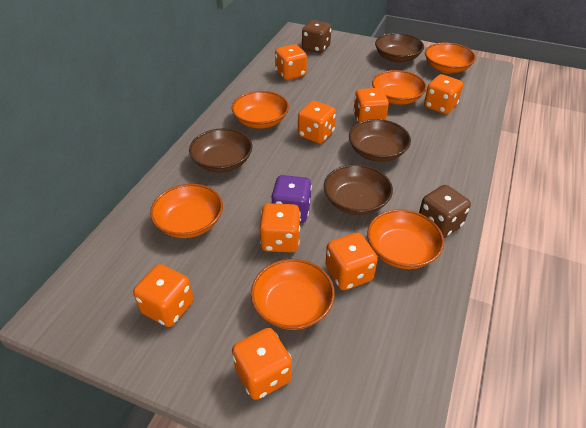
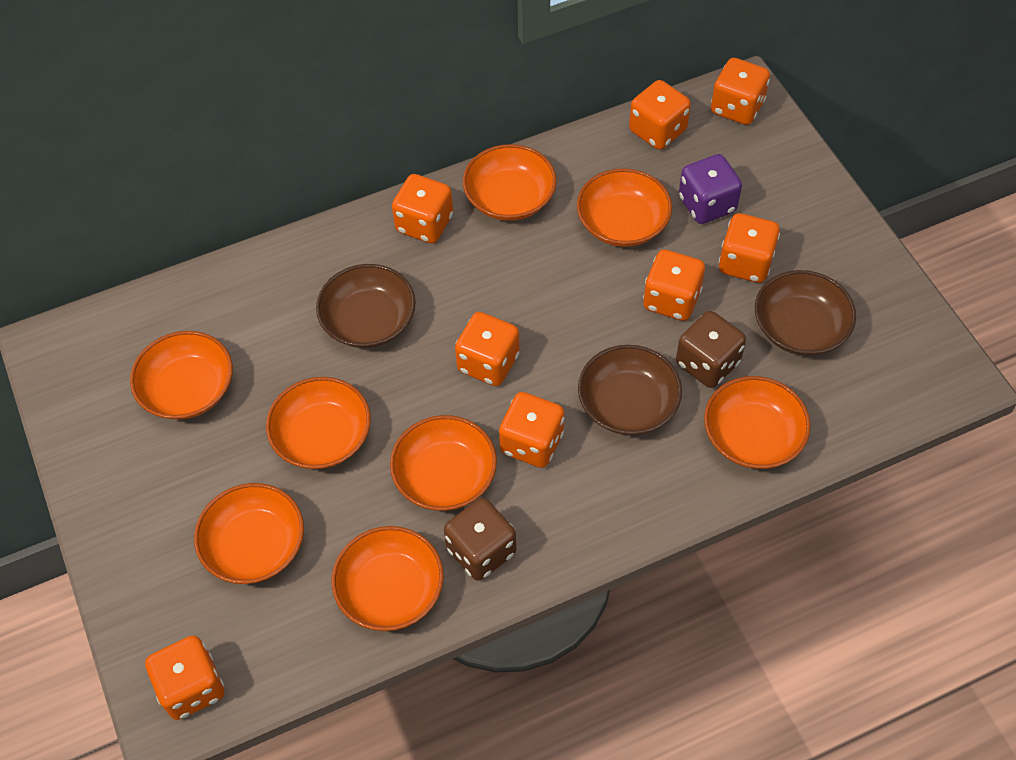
brown bowl: [189,128,252,172] [324,165,393,215] [349,119,411,162] [375,33,424,63] = 4 -> [316,264,416,348] [578,345,682,435] [755,270,856,356] = 3
orange bowl: [150,184,223,238] [232,91,289,129] [251,259,335,330] [367,209,444,269] [372,70,427,105] [425,43,476,74] = 6 -> [130,331,233,420] [194,483,304,584] [266,377,371,469] [332,526,444,631] [390,415,497,511] [463,144,557,221] [577,168,672,247] [704,376,811,469] = 8

